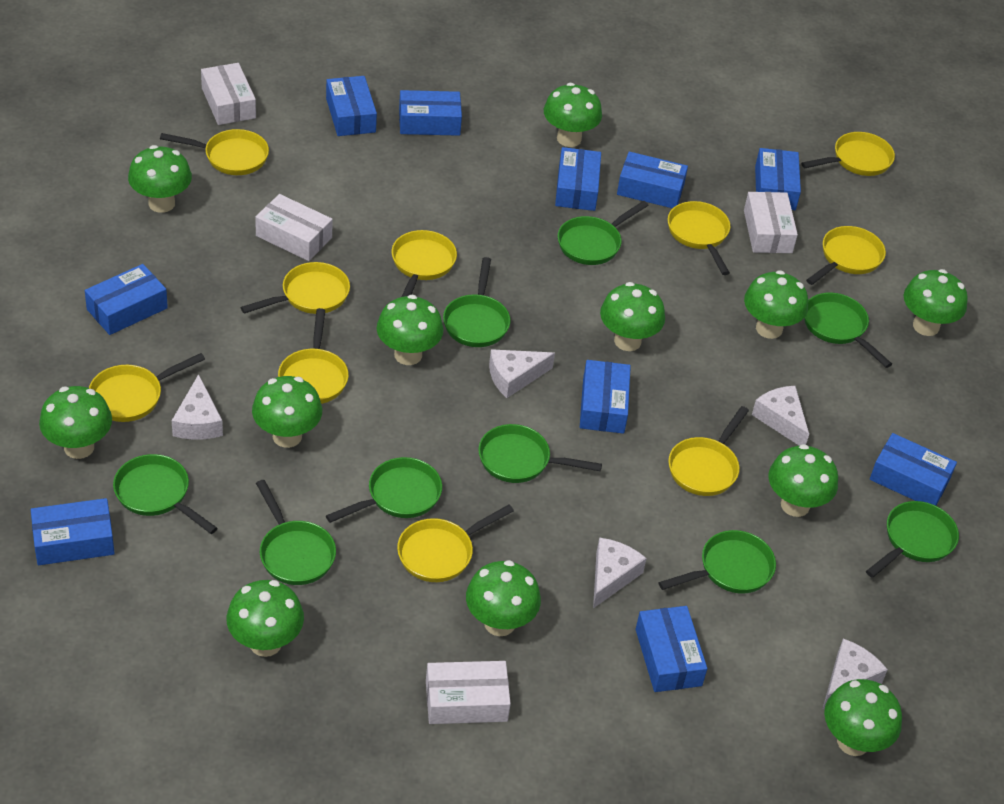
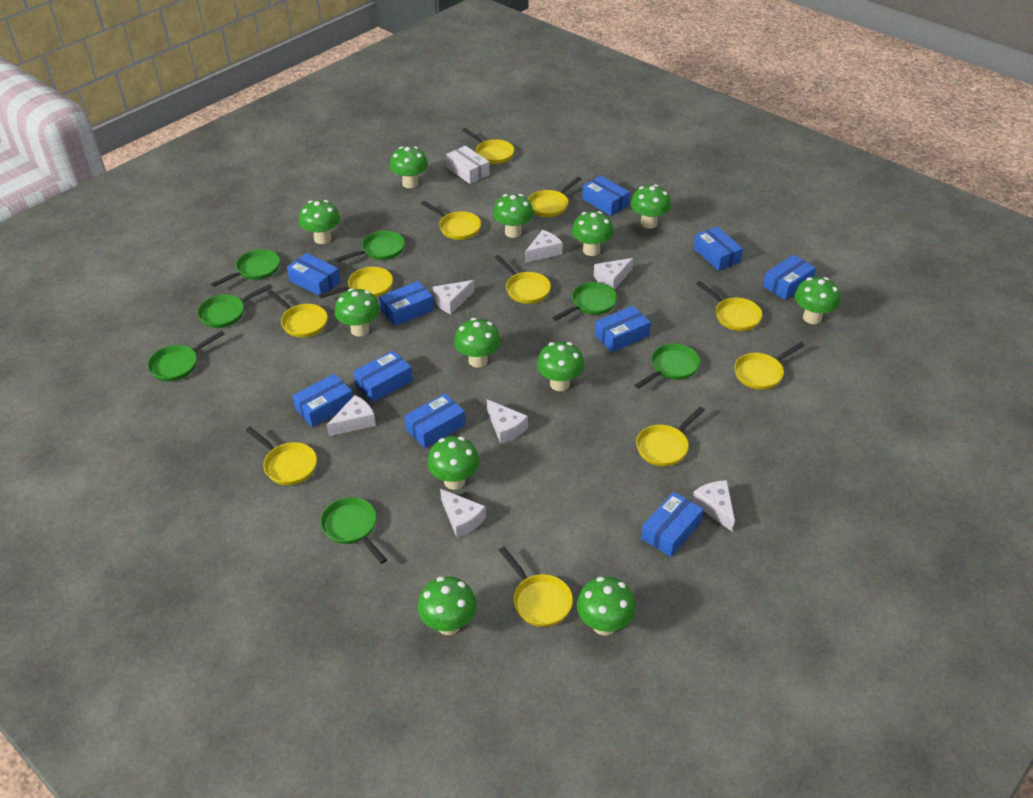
green pan: [113,454,218,534] [256,480,336,585] [326,457,442,523] [443,257,510,347] [478,424,602,483] [558,200,649,265] [659,530,776,594] [804,292,892,368] [866,501,959,578] = 9 -> [147,330,225,381] [197,284,272,328] [211,249,280,287] [320,497,387,564] [335,231,405,262] [552,282,617,321] [635,343,700,389] = 7
white box: [201,63,256,125] [255,194,333,261] [426,661,511,724] [744,192,798,253] = 4 -> [446,146,490,184] = 1
white cheese: [172,374,223,440] [489,349,555,398] [593,537,647,608] [752,386,809,446] [823,639,888,709] = 5 -> [327,395,376,436] [433,280,474,314] [440,489,486,538] [487,399,528,444] [525,230,563,263] [594,258,633,290] [692,480,735,531] = 7
yellow pan: [89,353,205,422] [160,129,269,175] [241,262,350,314] [278,308,349,404] [392,230,457,297] [397,505,514,582] [668,201,731,275] [668,406,749,496] [801,132,895,176] [806,226,886,285] = 10 -> [245,427,317,485] [267,290,328,338] [318,267,393,298] [421,201,481,240] [462,128,514,164] [495,255,551,304] [499,547,573,627] [528,177,581,217] [636,407,705,466] [696,281,762,331] [735,342,805,390] = 11

